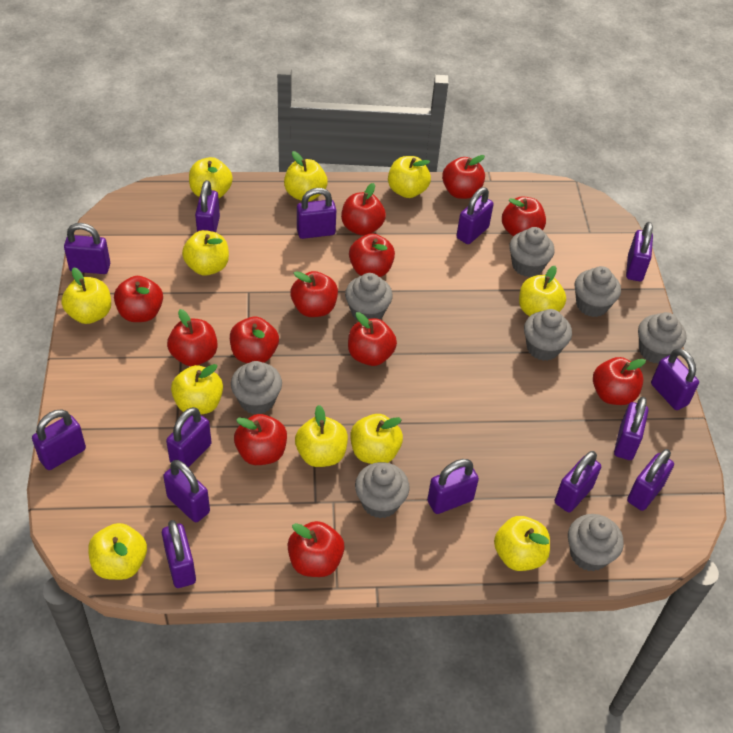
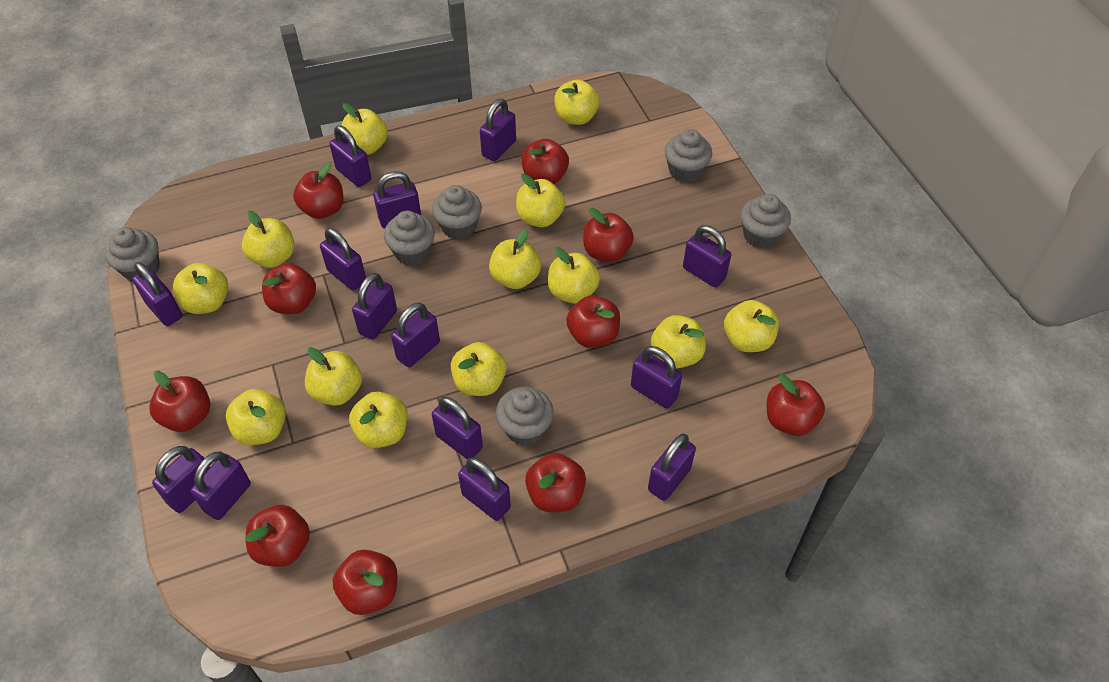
grey cupcake: [231,361,282,414] [345,273,393,322] [355,462,410,518] [509,227,555,277] [524,309,572,361] [568,514,624,571] [575,266,621,317] [638,312,686,364] = 8 -> [105,227,159,281] [384,211,435,266] [432,185,482,240] [496,387,554,446] [665,129,712,183] [740,194,791,249] = 6
red apple: [114,276,163,322] [167,309,218,366] [230,317,279,363] [234,414,287,465] [287,521,345,577] [290,271,338,317] [341,183,386,236] [348,312,397,366] [349,233,395,277] [442,155,485,199] [502,196,546,237] [593,357,646,405] = 12 -> [149,371,210,432] [245,505,310,567] [262,263,316,314] [293,162,343,219] [333,550,398,615] [521,139,569,184] [525,453,586,512] [566,296,620,348] [583,208,634,262] [767,374,825,436] = 10
yellow apple: [61,267,111,324] [88,523,147,580] [171,364,223,415] [182,230,229,276] [189,157,233,198] [284,151,328,201] [295,405,348,467] [351,414,403,464] [388,156,431,198] [494,516,550,571] [519,266,566,316] = 11 -> [173,263,228,314] [226,389,286,445] [242,210,295,268] [305,347,362,406] [341,103,388,155] [349,392,408,448] [451,342,507,396] [489,229,541,289] [516,173,565,227] [548,247,600,304] [554,80,600,125] [651,315,706,368] [724,300,779,352] = 13

